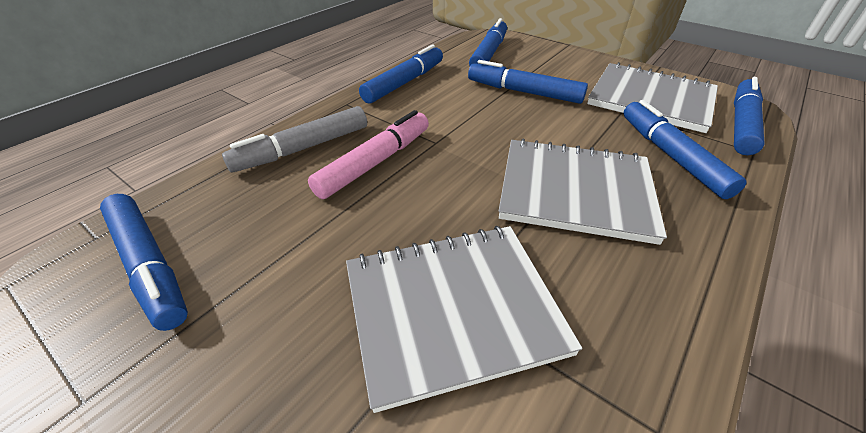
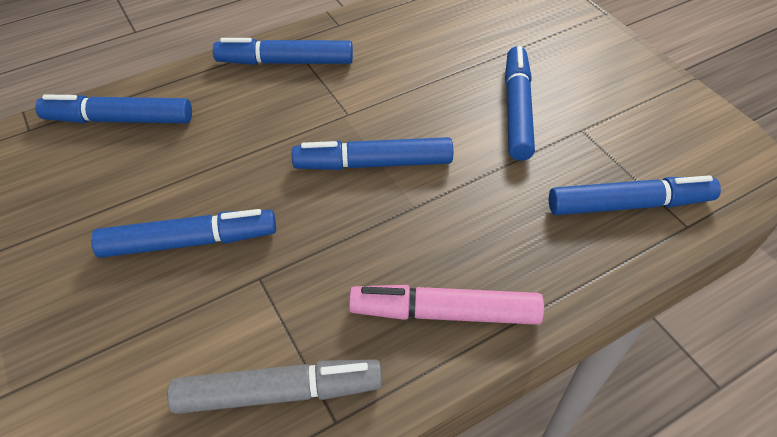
grey notebook: [346,226,583,413] [499,138,667,245] [587,62,718,133] = 3 -> none = 0

